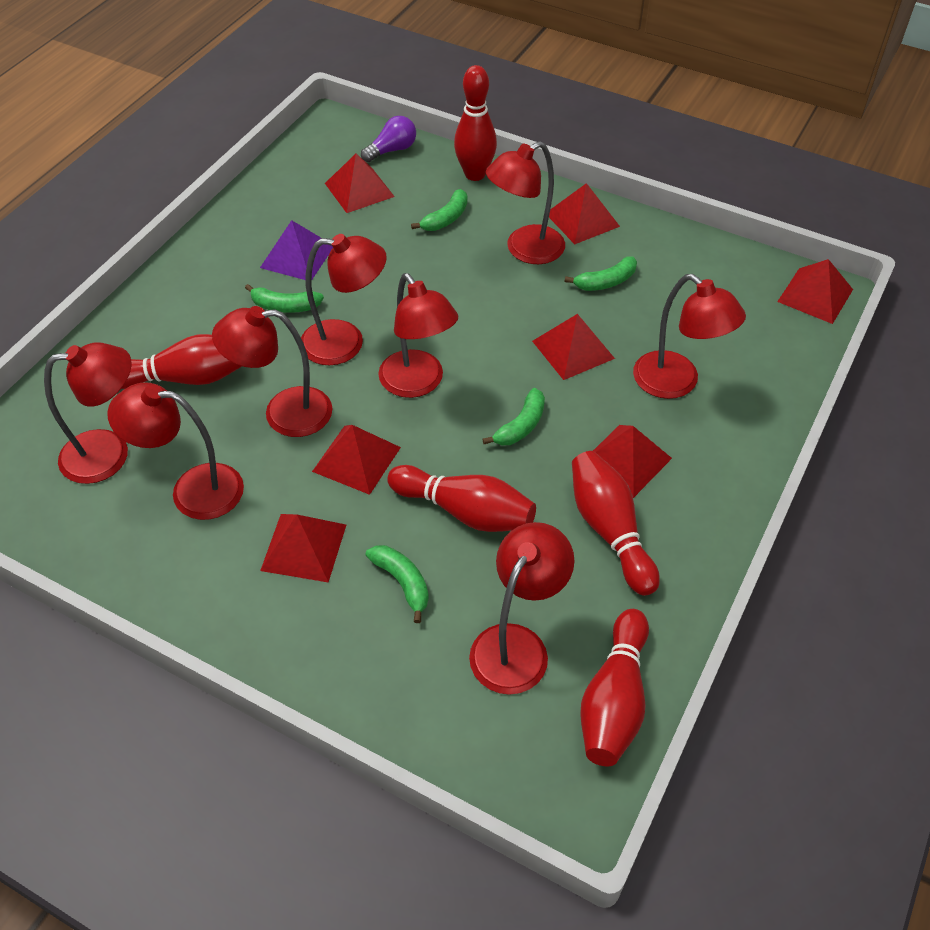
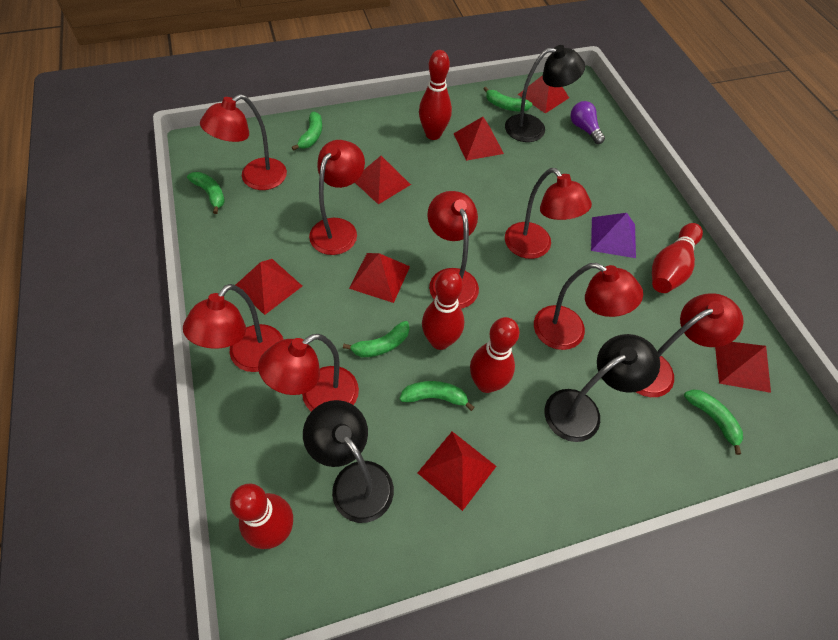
black lamp: none = 0 -> [303,400,394,523] [505,45,585,142] [544,334,660,442] = 3
green banana: [245,284,324,313] [366,545,429,623] [411,189,468,231] [482,388,545,445] [565,256,637,291] = 5 -> [187,172,225,214] [292,112,322,151] [343,321,410,357] [400,381,474,411] [483,87,532,112] [684,389,743,455] = 6

